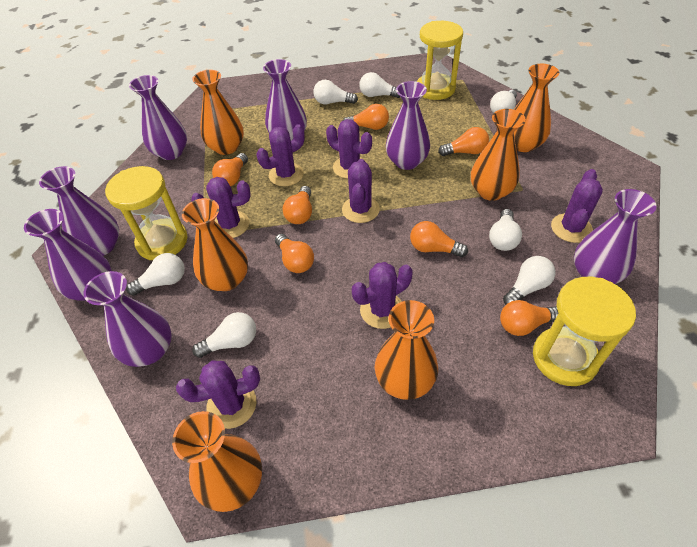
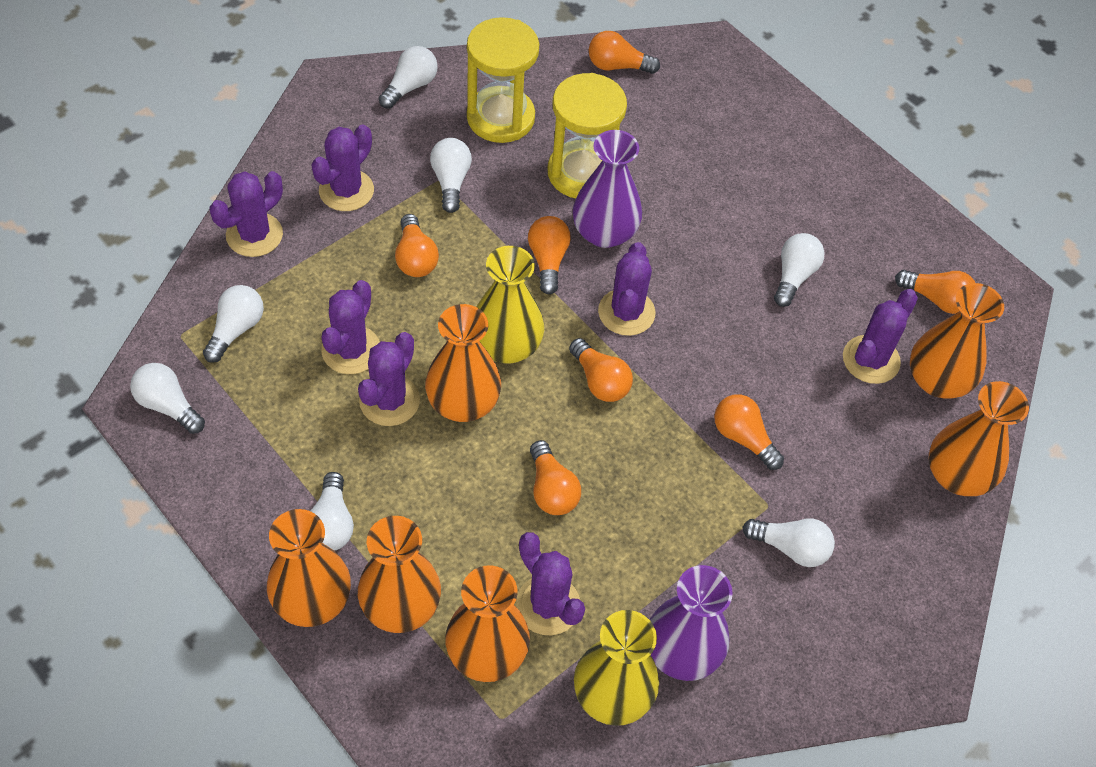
purple vase: [24,209,112,301] [39,166,119,256] [84,271,172,367] [129,75,187,160] [263,59,307,140] [386,81,430,170] [574,189,656,284] = 7 -> [573,130,642,248] [650,565,733,681] = 2
yellow hourglass: [105,166,187,260] [417,21,463,100] [533,277,636,386] = 3 -> [467,17,539,143] [548,73,627,198] = 2
yellow vase: none = 0 -> [477,246,544,363] [574,610,659,726] = 2

